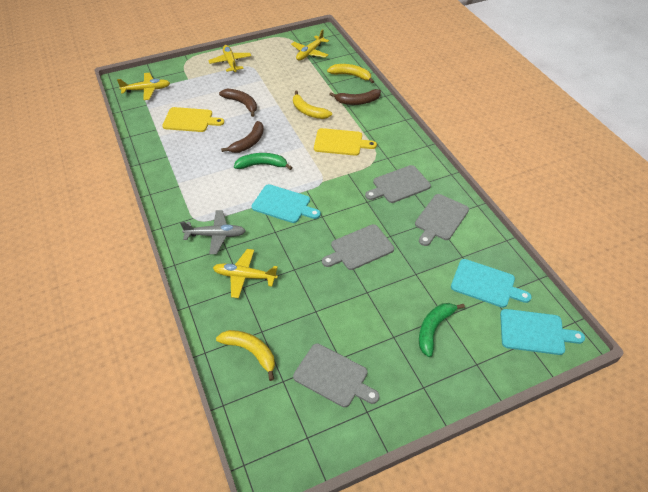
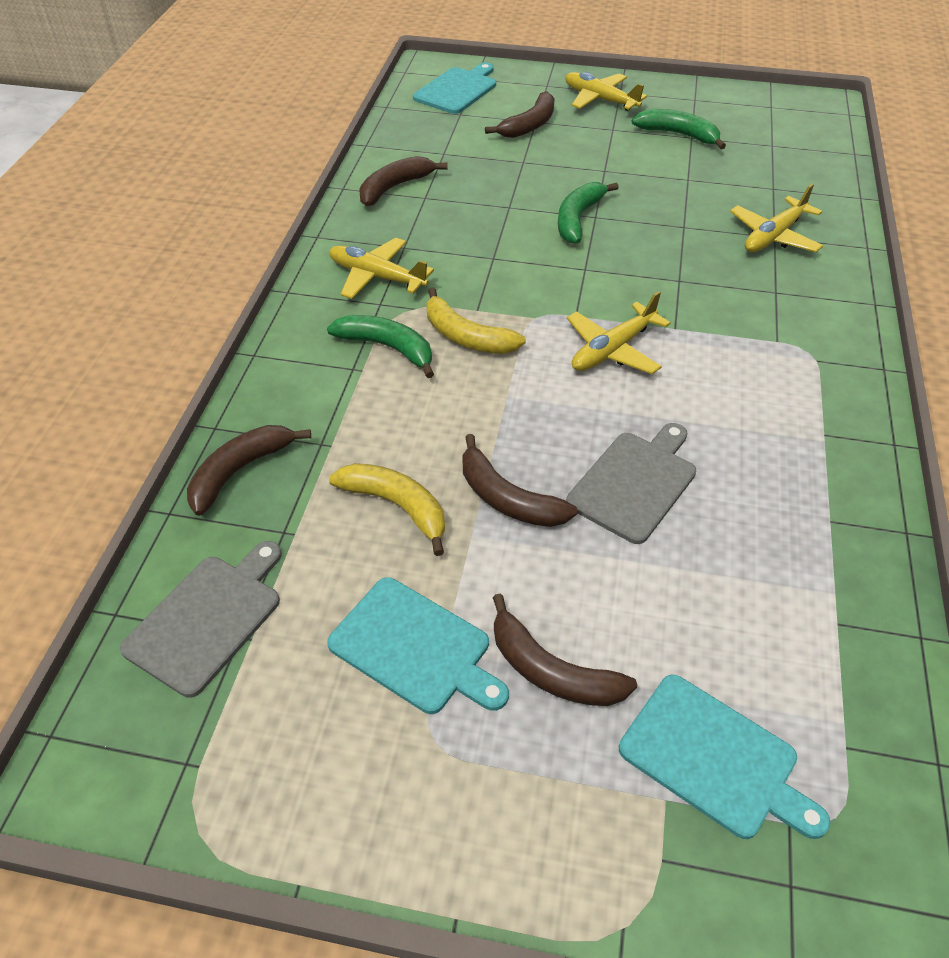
brown banana: [219,88,257,117] [221,121,264,153] [329,89,381,105] = 3 -> [187,425,311,516] [359,156,448,206] [462,434,577,527] [485,91,555,138] [493,593,637,706] = 5
green banana: [234,153,293,170] [419,303,465,357] = 2 -> [327,315,434,378] [558,182,619,243] [631,109,726,149] = 3
grey cutting board: [293,343,380,407] [322,224,394,270] [365,165,431,203] [415,194,469,246] = 4 -> [120,541,282,698] [566,423,696,544] = 2
grey plane: [180,210,246,254] = 1 -> none = 0
yellow banana: [216,330,275,381] [293,91,332,119] [327,64,374,83] = 3 -> [329,463,445,556] [426,287,526,354] = 2
yellow cutting board: [162,107,224,132] [314,128,377,156] = 2 -> none = 0

